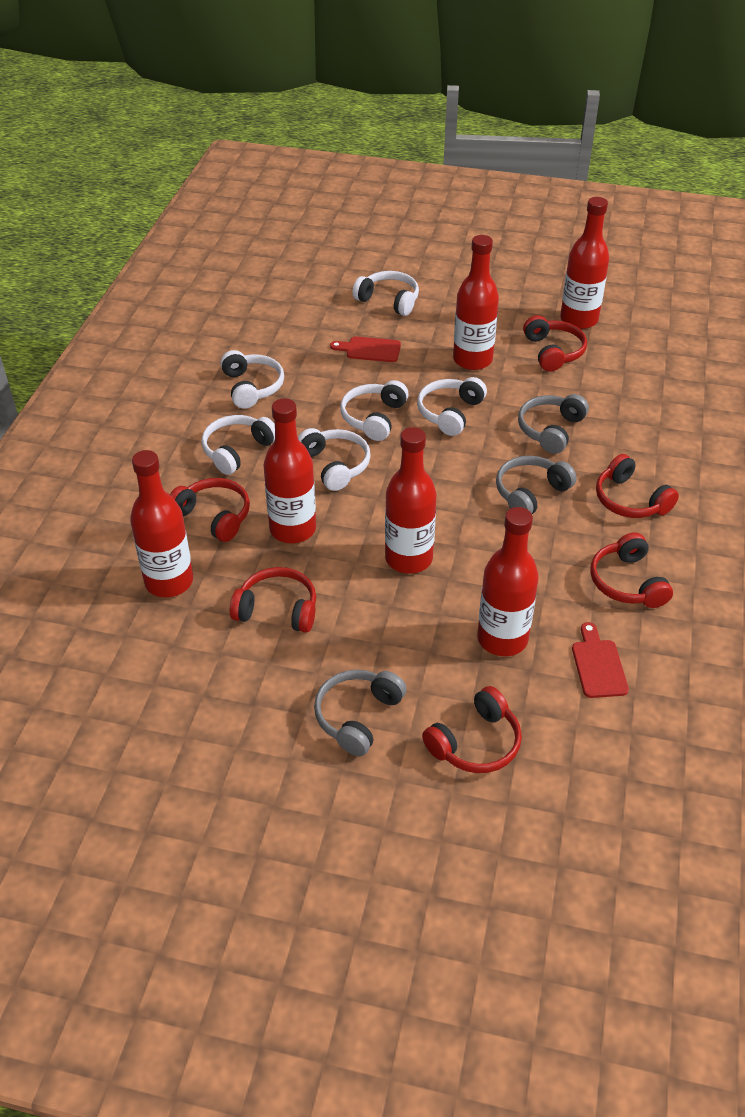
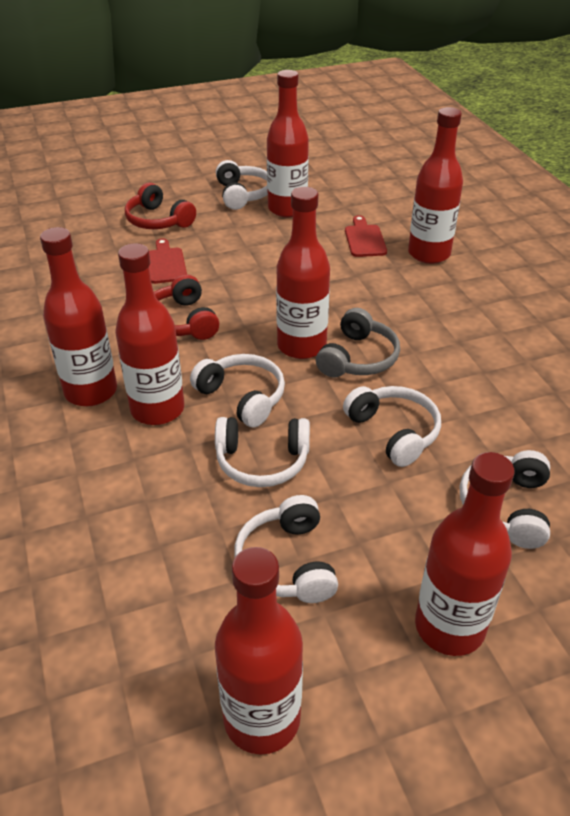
grey headphones: [314,670,407,756] [496,456,577,514] [518,394,589,454] = 3 -> [316,308,400,377] = 1
red bottle: [130,450,193,597] [263,398,316,543] [385,427,436,574] [453,235,499,370] [477,507,539,656] [560,197,609,329] = 6 -> [40,227,117,406] [115,243,184,425] [215,547,303,755] [267,70,309,217] [276,187,330,359] [408,107,463,264] [415,452,515,656] = 7
red headphones: [170,478,250,542] [230,567,316,633] [422,686,522,773] [523,315,587,371] [590,532,673,608] [596,454,679,518] = 6 -> [125,183,196,229] [154,274,219,340] = 2

